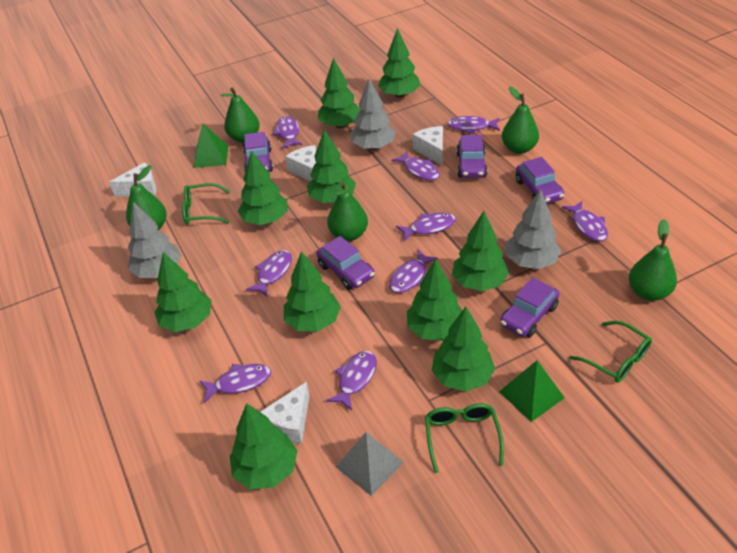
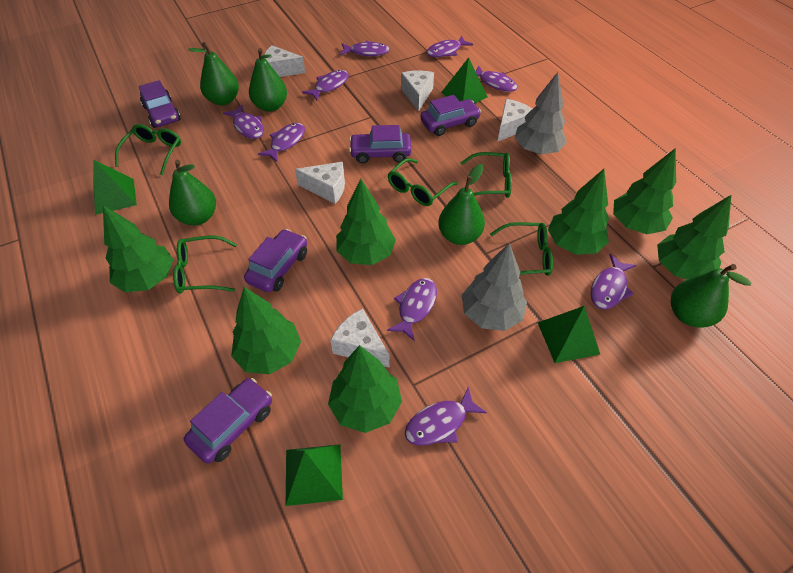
green glasses: [182,183,230,225] [425,403,504,473] [569,321,652,383] = 3 -> [115,124,181,175] [173,236,237,293] [388,158,458,206] [461,152,512,198] [490,222,553,276] = 5
green pyramid: [193,123,228,168] [499,360,565,422] = 2 -> [93,159,137,215] [286,444,343,506] [441,57,488,104] [538,306,600,363] = 4
green tree: [155,252,212,332] [230,403,298,489] [238,150,288,225] [284,251,341,332] [307,129,356,203] [318,58,360,128] [378,28,421,98] [407,259,462,341] [432,307,495,392] [452,211,509,291] = 10 -> [103,205,173,293] [231,287,301,374] [328,345,402,433] [336,179,396,265] [548,169,609,255] [613,148,676,234] [657,194,732,280] = 7
grey pyramid: [336,432,404,496] = 1 -> none = 0
grey tree: [128,202,182,278] [350,79,396,150] [506,189,561,269] = 3 -> [462,243,527,331] [515,72,567,155] = 2
white cheese: [109,162,156,197] [260,382,310,444] [285,145,316,182] [412,126,443,166] = 4 -> [264,45,305,77] [295,162,345,204] [330,309,390,368] [401,71,434,112] [498,99,532,141] = 5

